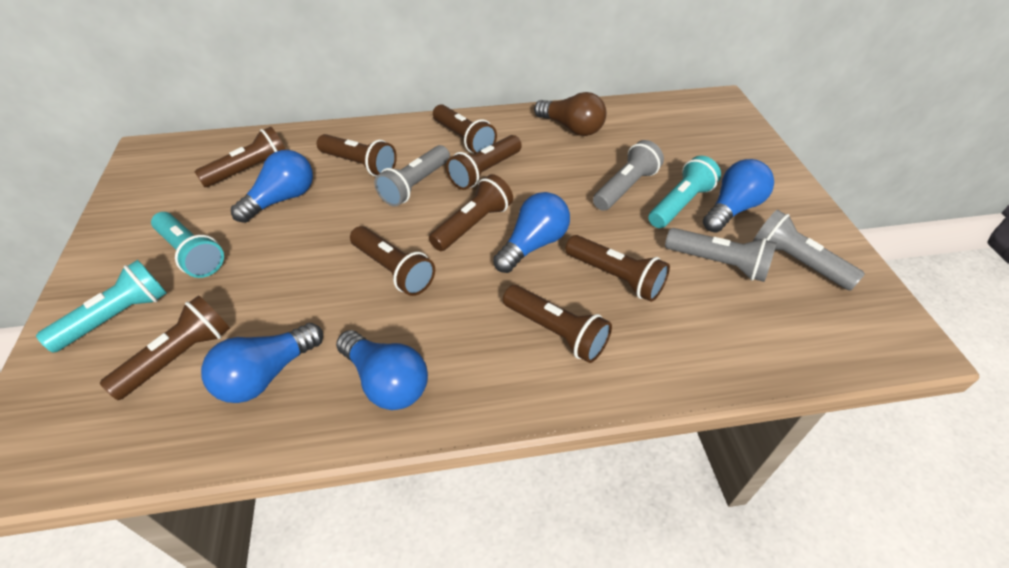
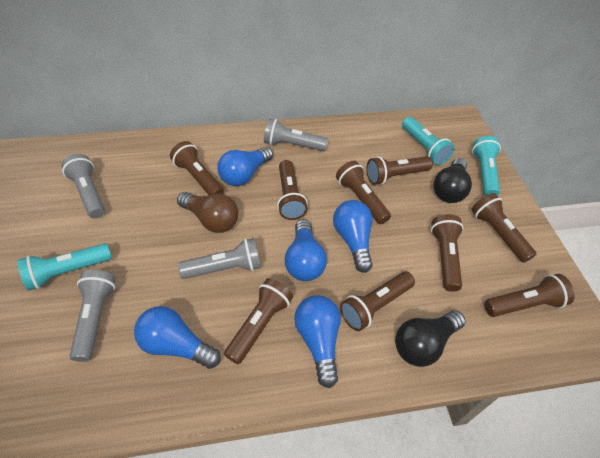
black light bulb: none = 0 -> [395,310,466,367] [433,158,472,203] = 2

